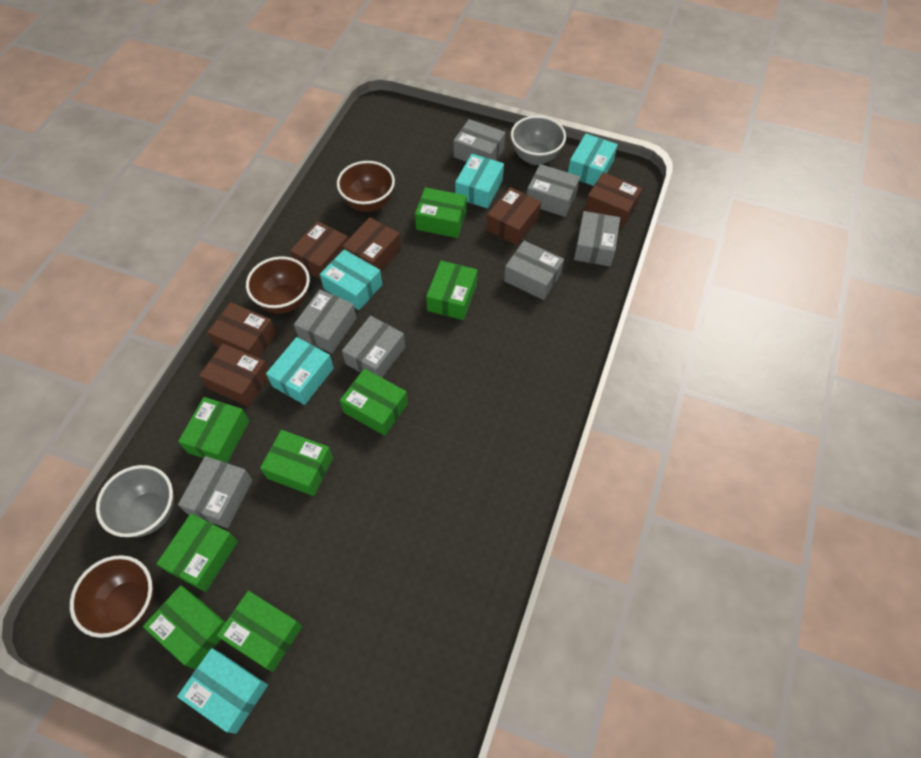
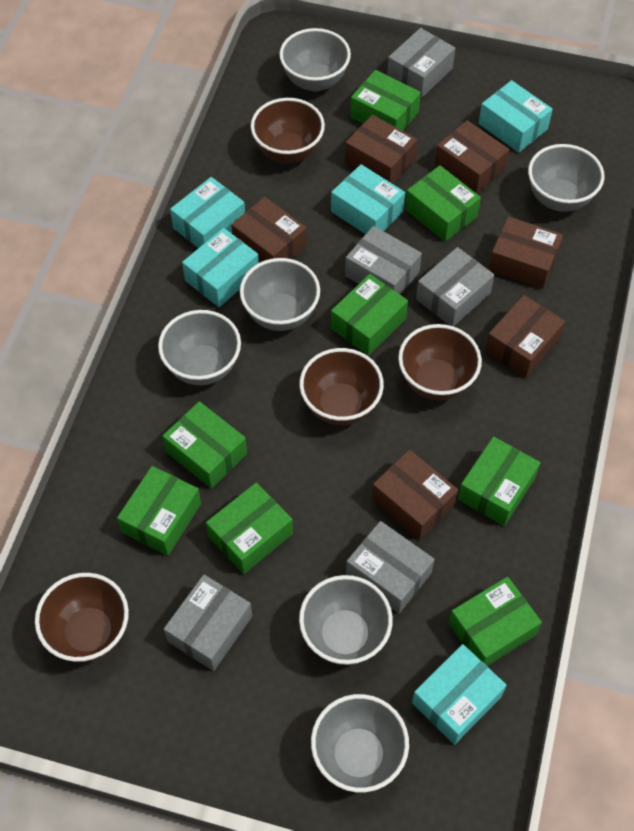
brown bowl: [70,555,154,638] [246,256,310,314] [337,161,395,212] = 3 -> [35,573,129,662] [251,98,325,163] [300,348,384,425] [398,324,482,400] = 4
grey bowl: [96,465,174,537] [511,116,566,165] = 2 -> [158,310,241,385] [240,258,320,331] [279,28,351,91] [299,575,393,665] [311,694,409,792] [528,144,604,212] = 6
grey box: [178,456,253,528] [294,289,357,353] [342,316,405,378] [453,119,505,162] [504,241,564,300] [527,164,580,217] [574,211,620,266] = 7 -> [164,575,252,671] [345,226,422,295] [346,521,435,613] [387,28,455,98] [416,247,494,327] = 5

